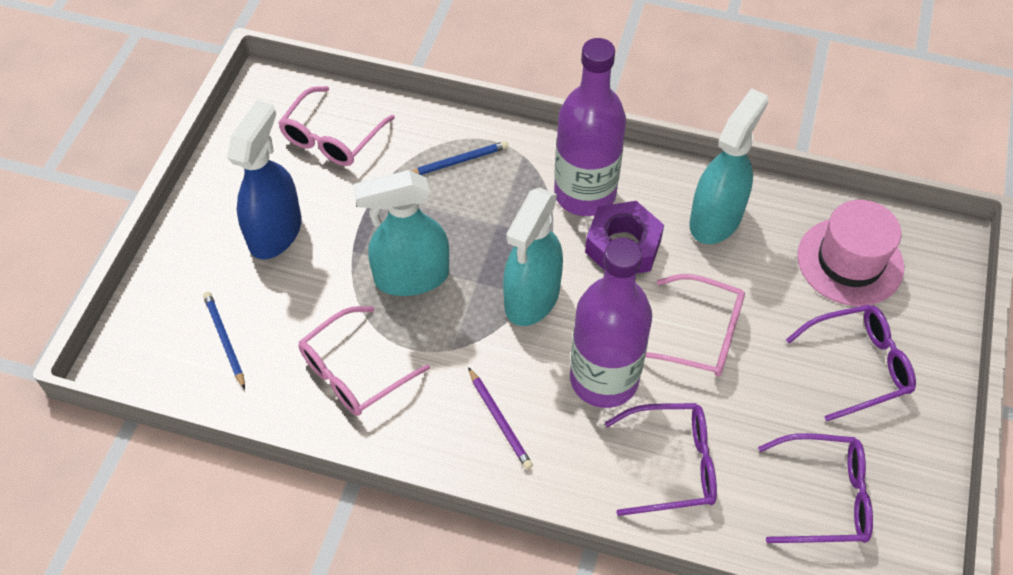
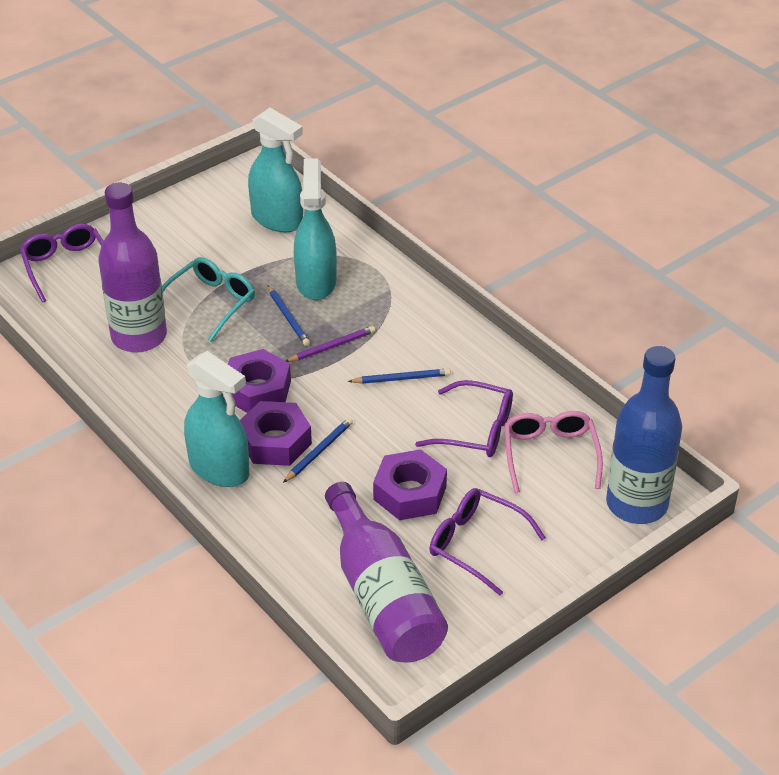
blue bottle: none = 0 -> [606,346,682,524] = 1
blue pencil: [203,292,245,389] [412,141,508,175] = 2 -> [268,285,310,346] [283,418,353,483] [348,368,451,384] = 3
blue spray bottle: [227,100,302,259] = 1 -> none = 0
pink glasses: [278,86,395,166] [298,306,430,416] [645,274,745,376] = 3 -> [504,411,603,493] = 1
pink hat: [797,200,904,306] = 1 -> none = 0
purple nut: [585,201,664,274] = 1 -> [224,349,291,413] [240,401,312,466] [373,449,447,520] = 3
turquoise glasses: none = 0 -> [162,257,255,342] = 1

